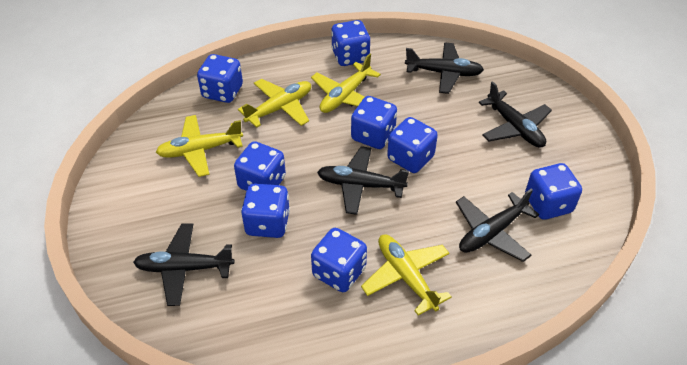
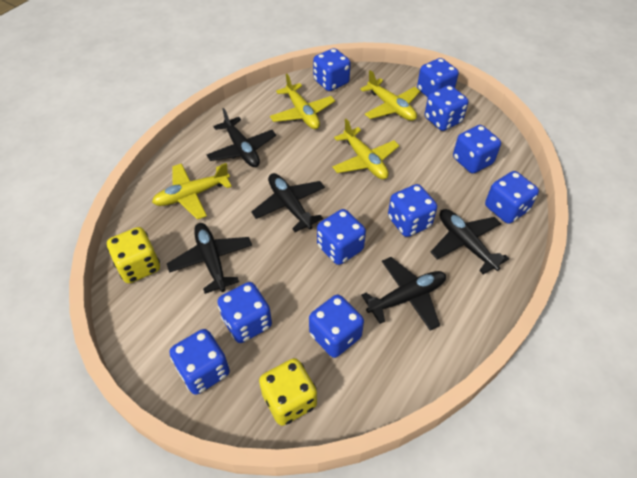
blue dice: [197,54,243,103] [234,141,286,191] [241,183,290,238] [311,228,367,292] [331,20,370,66] [351,96,397,149] [387,117,438,173] [525,163,582,220] = 8 -> [169,329,230,395] [217,282,272,343] [309,295,364,358] [313,48,351,91] [317,209,366,265] [388,184,437,237] [417,58,459,97] [425,85,468,131] [453,125,501,173] [485,171,539,224] = 10
yellow dice: none = 0 -> [107,227,160,283] [259,358,317,426] = 2

